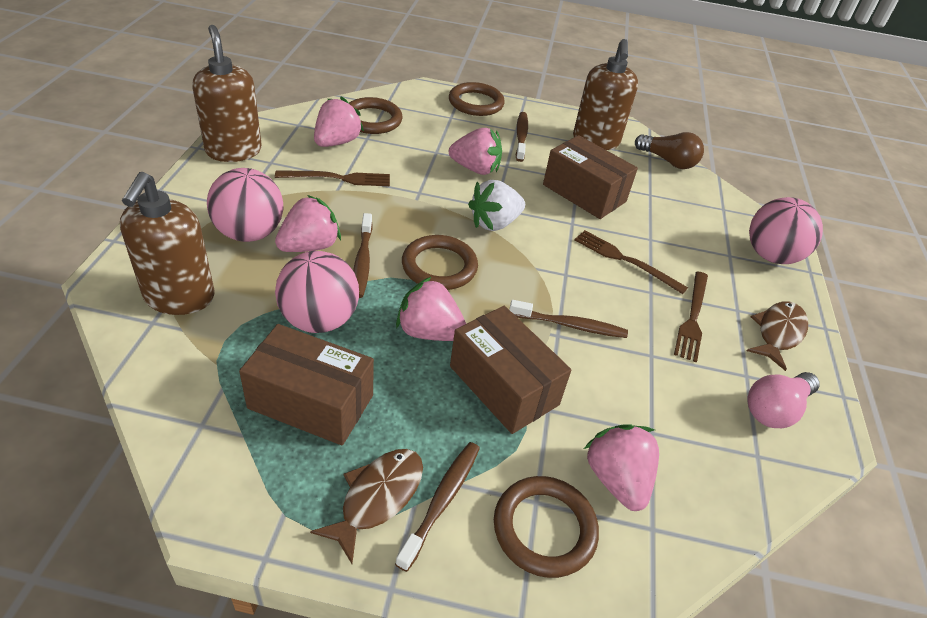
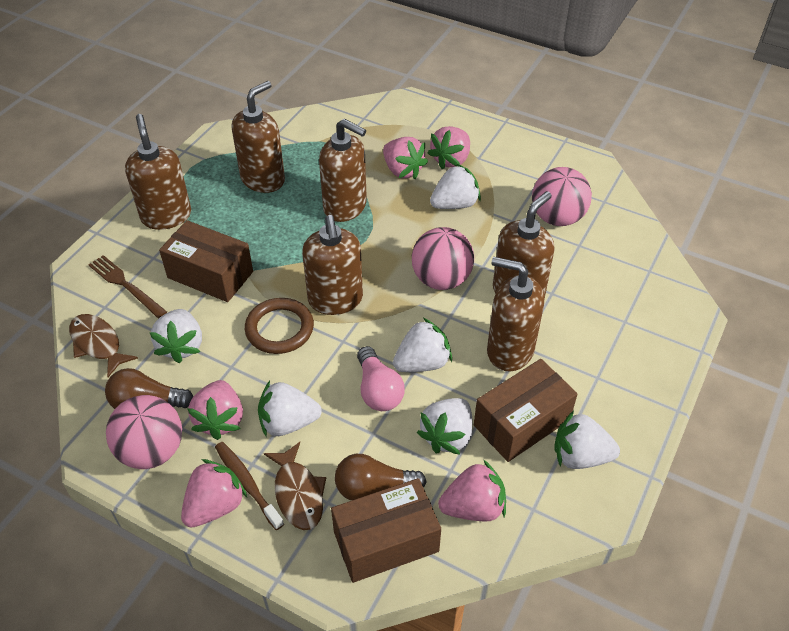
brown fork: [275,170,390,186] [575,230,688,294] [674,271,708,363] = 3 -> [89,255,167,318] = 1
brown light bulb: [635,132,704,169] = 1 -> [105,368,193,409] [335,454,427,501] = 2
brown ring: [349,97,402,134] [402,235,478,290] [449,82,505,116] [494,476,599,578] = 4 -> [245,298,314,354] = 1
brown soap dispenser: [120,172,215,315] [193,25,262,162] [573,39,638,150] = 3 -> [125,114,191,230] [232,81,285,193] [302,215,363,315] [319,119,367,222] [487,257,544,371] [493,191,555,299] = 6
brown toothbrush: [353,213,373,298] [395,442,480,572] [509,300,628,338] [516,112,528,162] = 4 -> [215,442,284,530] = 1
white strawberry: [468,180,525,231] = 1 -> [150,309,202,363] [258,381,322,436] [393,318,452,372] [417,398,472,454] [430,163,481,209] [554,411,620,469] = 6

